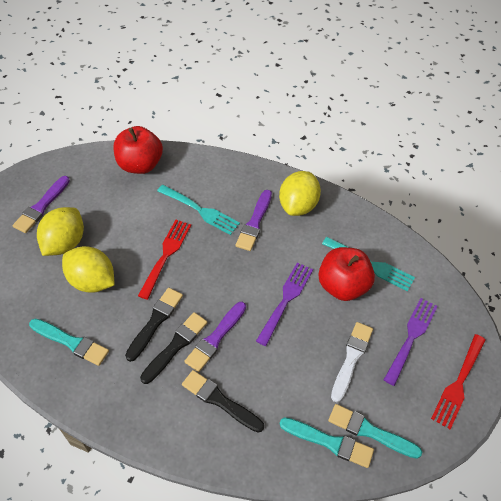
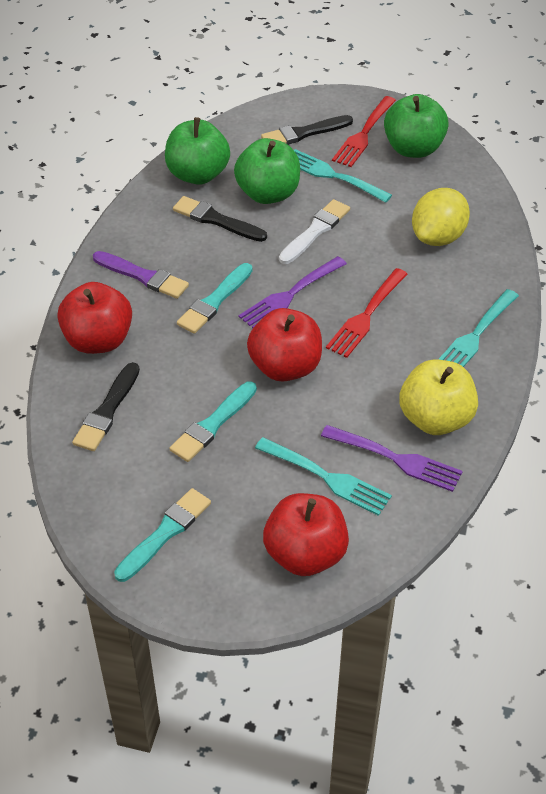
green apple: none = 0 -> [165,117,230,185] [234,138,300,204] [384,94,449,158] = 3
purple brush: [13,176,70,233] [184,302,246,372] [235,190,272,251] = 3 -> [93,251,189,299] = 1
red apple: [114,126,163,174] [318,247,375,301] = 2 -> [57,282,132,354] [247,308,322,382] [263,493,349,576] = 3
turquoise fork: [157,185,240,235] [322,237,415,291] = 2 -> [255,437,392,516] [294,149,392,203] [438,289,519,367] = 3
yellow apple: none = 0 -> [399,359,478,435] = 1
yellow lemon: [37,207,84,256] [62,246,114,293] [279,171,321,216] = 3 -> [412,188,470,246] = 1

